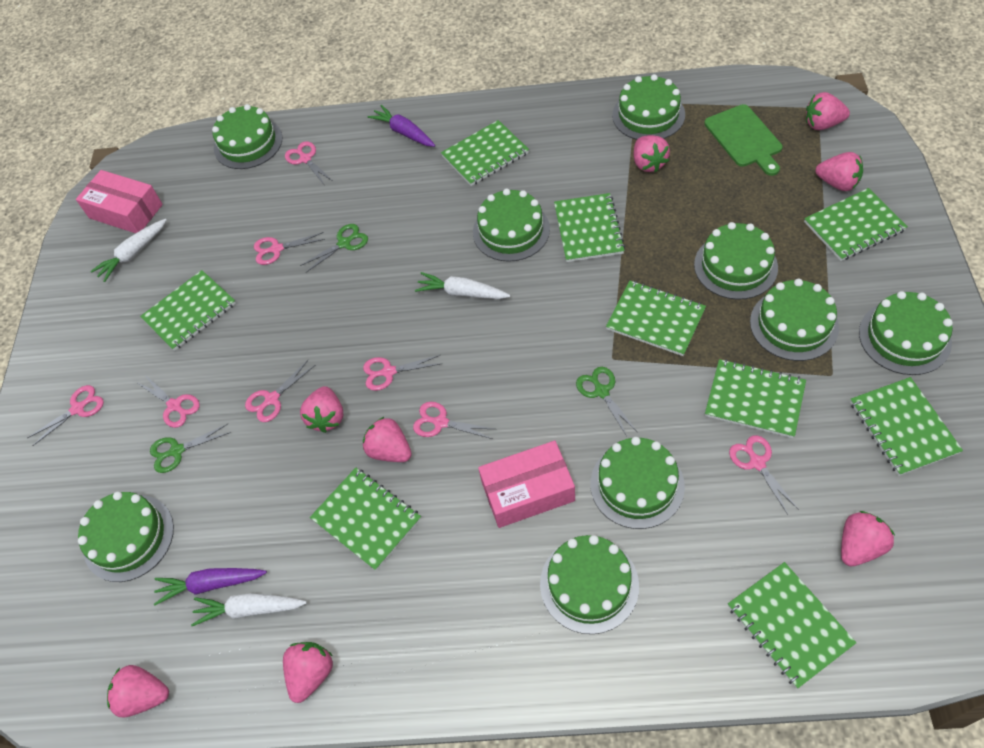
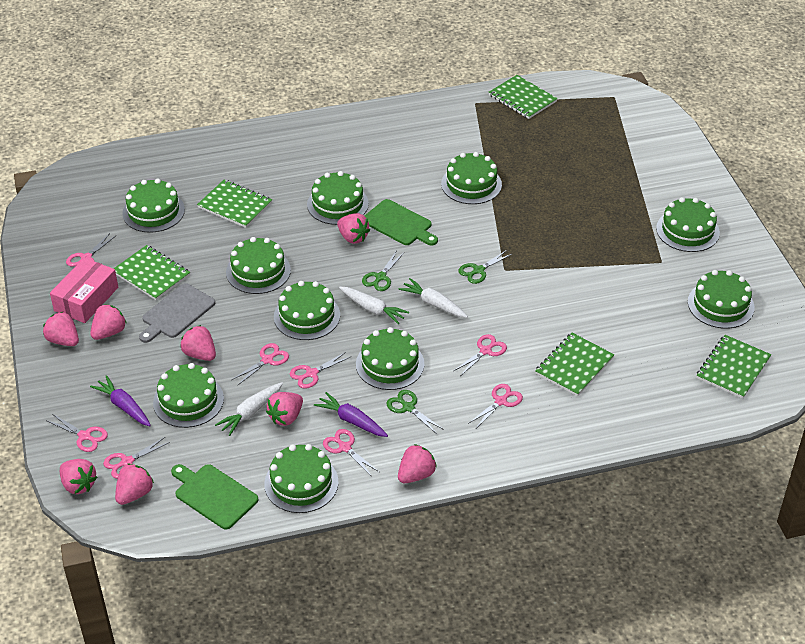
green cake: [78,491,174,582] [212,104,283,169] [473,189,550,262] [540,535,639,634] [590,437,685,529] [612,74,685,140] [694,222,778,300] [750,279,839,361] [859,291,953,375] = 9 -> [122,178,185,233] [153,363,224,428] [226,237,291,294] [264,444,339,513] [274,281,340,340] [307,171,369,225] [356,327,424,390] [441,152,502,204] [656,197,720,252] [688,270,755,329] = 10
green cutting board: [704,104,783,176] = 1 -> [171,464,258,530] [365,199,438,246] = 2
green notebook: [140,270,236,351] [310,468,421,571] [441,120,529,186] [554,193,625,262] [606,280,706,356] [705,359,806,438] [728,562,857,689] [804,188,908,261] [850,377,963,476] = 9 -> [113,245,190,300] [197,180,272,228] [489,75,558,119] [535,333,614,396] [697,335,771,399] = 5
grey cutting board: none = 0 -> [139,283,215,343] = 1
pink box: [76,170,163,233] [478,441,575,528] = 2 -> [50,258,118,323] = 1

